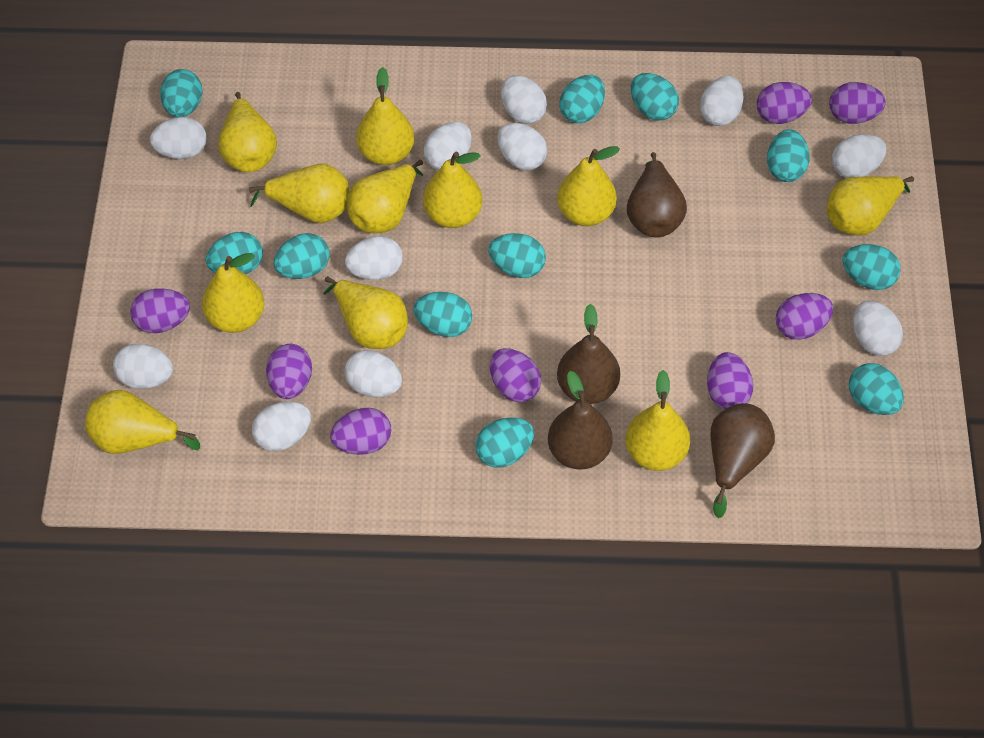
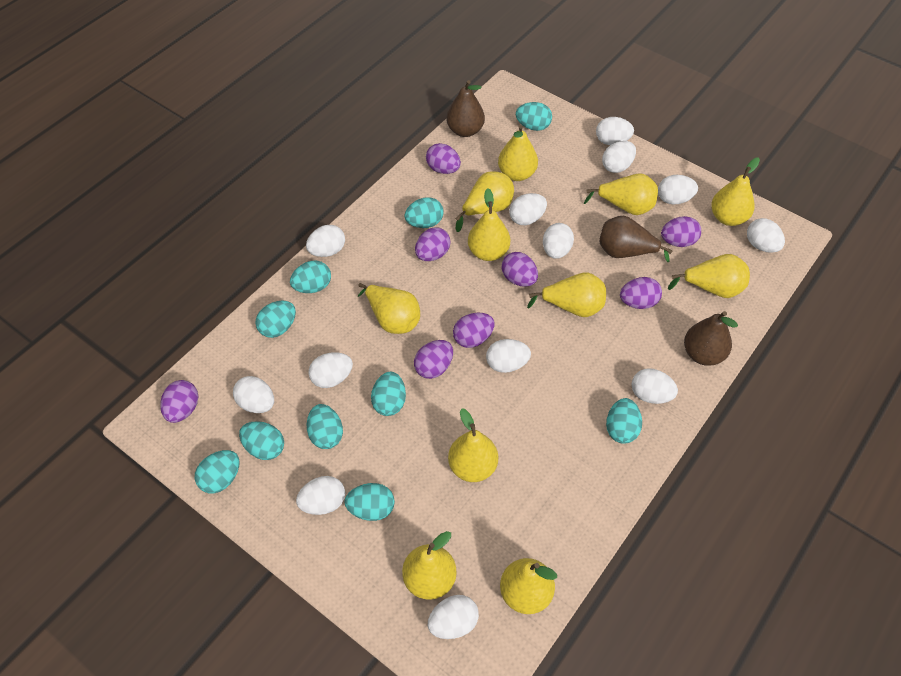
brown pear: [548,371,612,470] [557,304,620,404] [627,152,687,237] [711,403,775,518] = 4 -> [446,80,485,137] [599,216,672,262] [684,311,738,366] = 3
turquoise egg: [160,69,203,117] [205,232,263,274] [274,233,329,279] [413,292,472,337] [475,418,534,468] [488,233,546,278] [559,75,605,123] [631,73,679,121] [767,129,810,182] [842,244,901,290] [849,363,904,415] = 11 -> [195,450,240,493] [239,421,284,460] [255,301,296,338] [290,260,331,293] [307,404,343,449] [344,483,395,521] [371,372,406,416] [405,197,444,228] [516,102,552,131] [606,398,642,444] = 10
white egg: [113,344,173,389] [150,117,207,159] [252,402,311,451] [344,350,402,397] [345,236,403,280] [424,122,472,170] [497,123,547,170] [501,75,547,124] [700,76,743,126] [832,134,886,178] [853,301,903,356] = 11 -> [233,376,274,413] [296,476,345,515] [306,225,345,257] [309,352,353,388] [428,595,479,639] [486,339,531,373] [509,193,547,225] [543,223,574,259] [596,117,634,145] [602,141,636,173] [632,368,678,404] [658,175,698,205] [747,218,785,253] = 13

